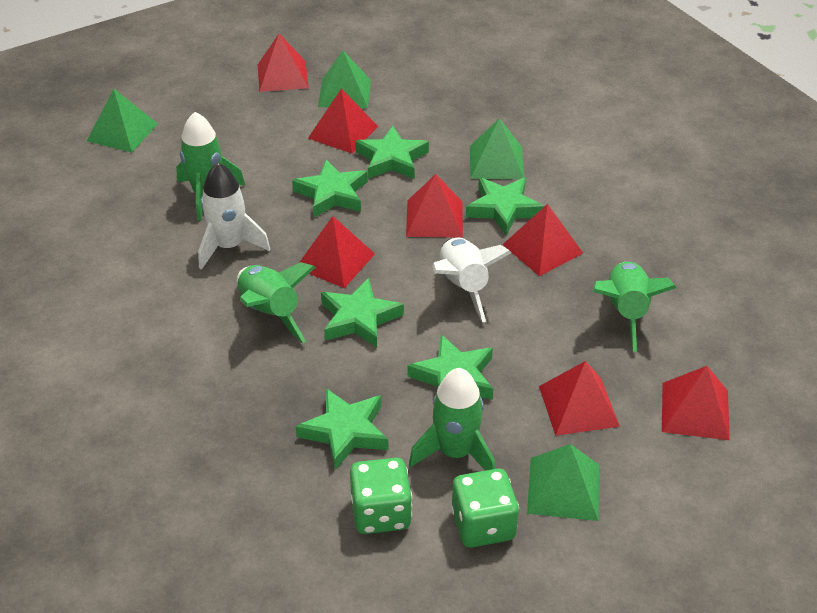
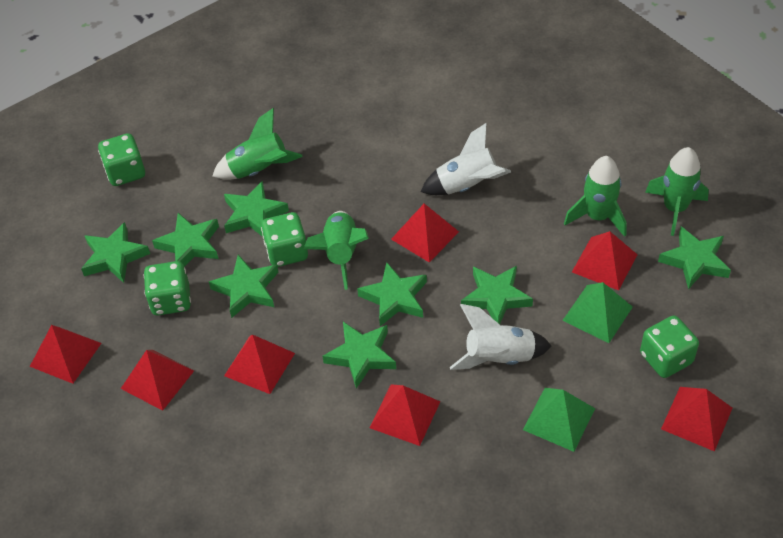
green dice: [350,458,412,534] [451,469,519,548] = 2 -> [98,133,145,186] [144,261,191,316] [261,212,308,267] [640,316,699,378] = 4
green pyramid: [87,89,158,153] [318,50,371,108] [470,118,524,179] [527,444,599,521] = 4 -> [523,388,595,452] [563,282,633,343] = 2
green star: [292,159,368,217] [296,388,388,470] [321,278,404,348] [355,126,429,179] [408,334,493,400] [466,177,544,235] = 6 -> [81,222,150,283] [152,213,219,267] [209,255,279,318] [224,181,289,237] [323,322,396,389] [357,262,427,326] [461,266,533,324] [658,227,731,289] = 8

